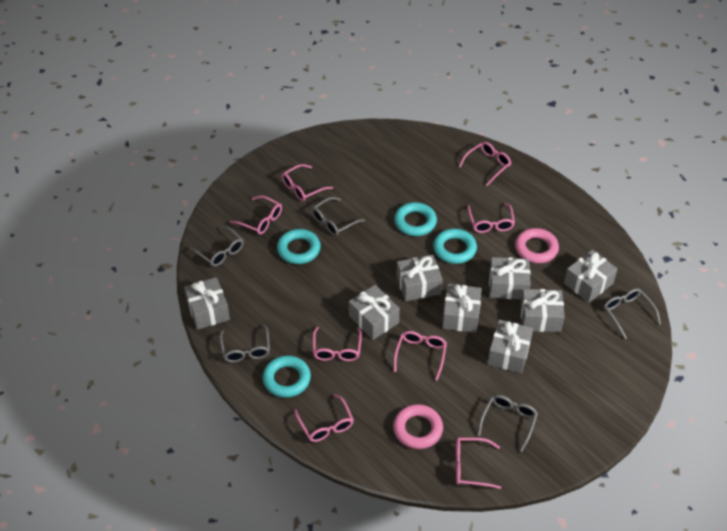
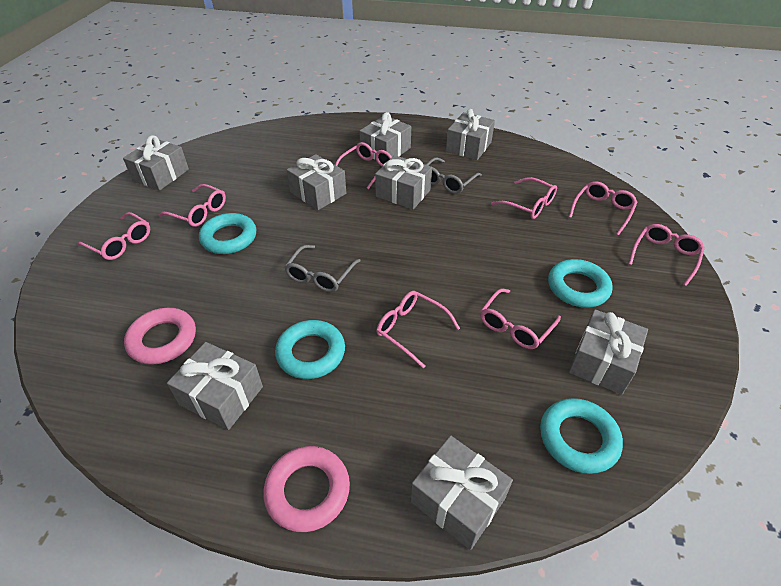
grey glasses: [189,226,244,267] [219,324,270,363] [311,197,365,236] [478,395,538,452] [604,288,661,339] = 5 -> [285,245,361,292] [426,157,482,194] = 2

